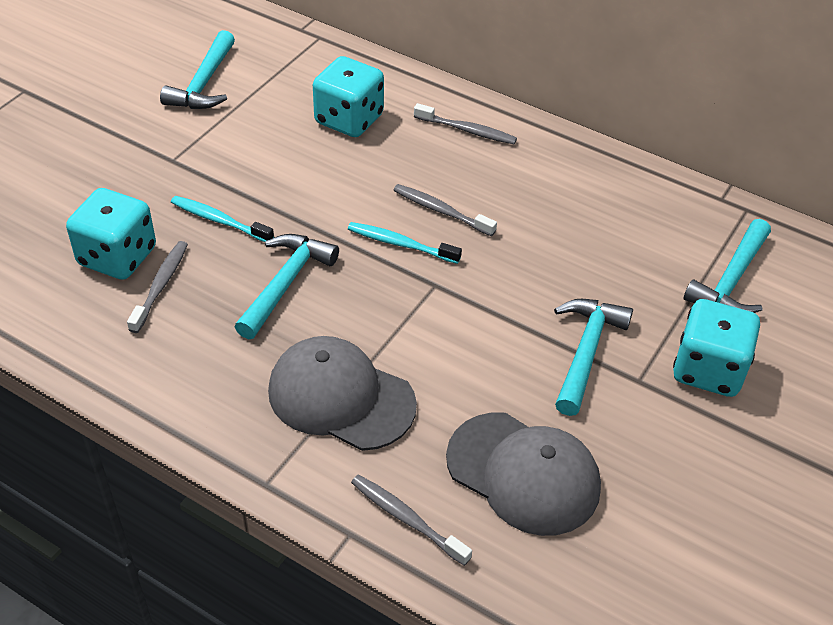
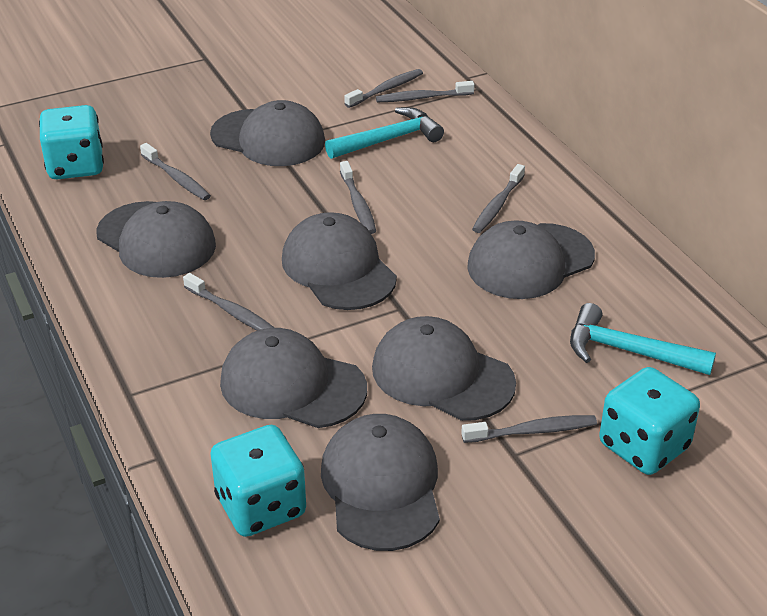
grey cap: [268,336,417,451] [446,413,601,536] = 2 -> [96,201,216,278] [210,100,325,166] [220,328,367,428] [282,212,397,310] [321,414,440,551] [372,316,516,421] [467,220,595,299] = 7
grey toothbrush: [127,241,188,333] [351,474,472,566] [393,184,497,236] [414,103,517,144] = 4 -> [140,143,211,200] [183,273,274,331] [340,161,376,234] [344,69,423,108] [376,81,475,102] [461,415,597,443] [472,164,525,233] = 7
turquoise hammer: [160,30,235,109] [235,234,339,339] [554,299,633,416] [684,219,771,313] = 4 -> [325,107,444,159] [570,303,716,375] = 2
turquoise toothbrush: [171,196,274,242] [348,222,462,264] = 2 -> none = 0

